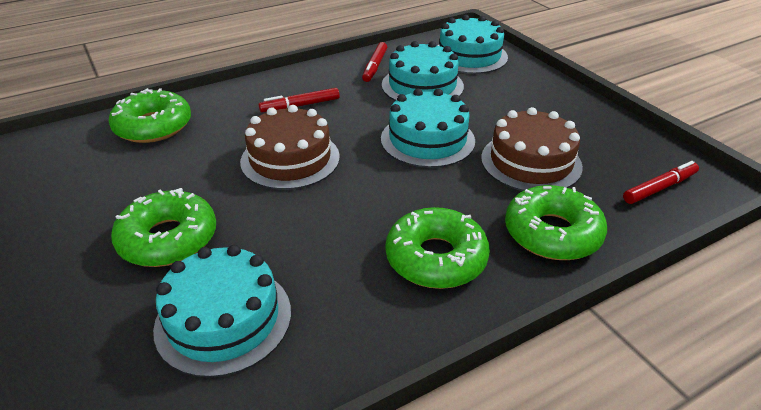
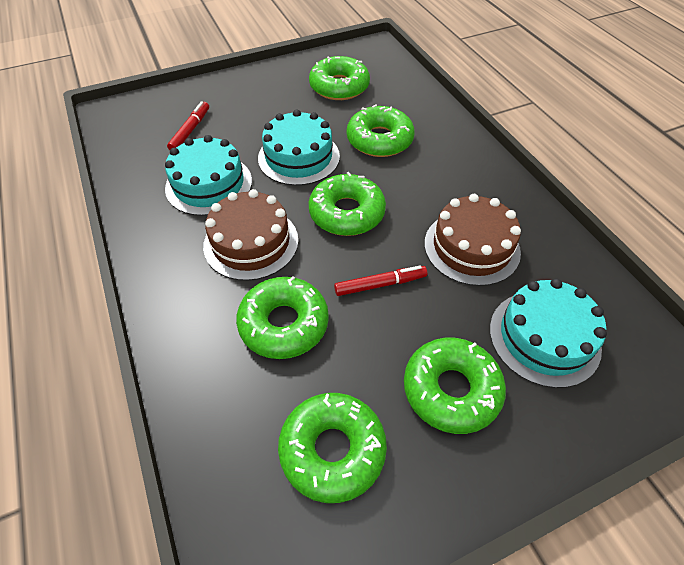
green donut: [109,88,191,143] [111,188,216,267] [386,207,490,289] [505,185,607,260] = 4 -> [236,276,329,359] [278,393,387,503] [308,172,386,236] [309,56,370,100] [347,104,415,157] [404,338,506,434] = 6
red marker: [259,88,340,112] [362,42,387,82] [623,161,699,204] = 3 -> [167,101,209,150] [334,266,427,296] = 2
turquoise cake: [153,245,291,378] [381,89,475,168] [382,41,464,101] [438,15,508,74] = 4 -> [165,135,252,216] [258,110,340,186] [490,279,607,388] = 3

